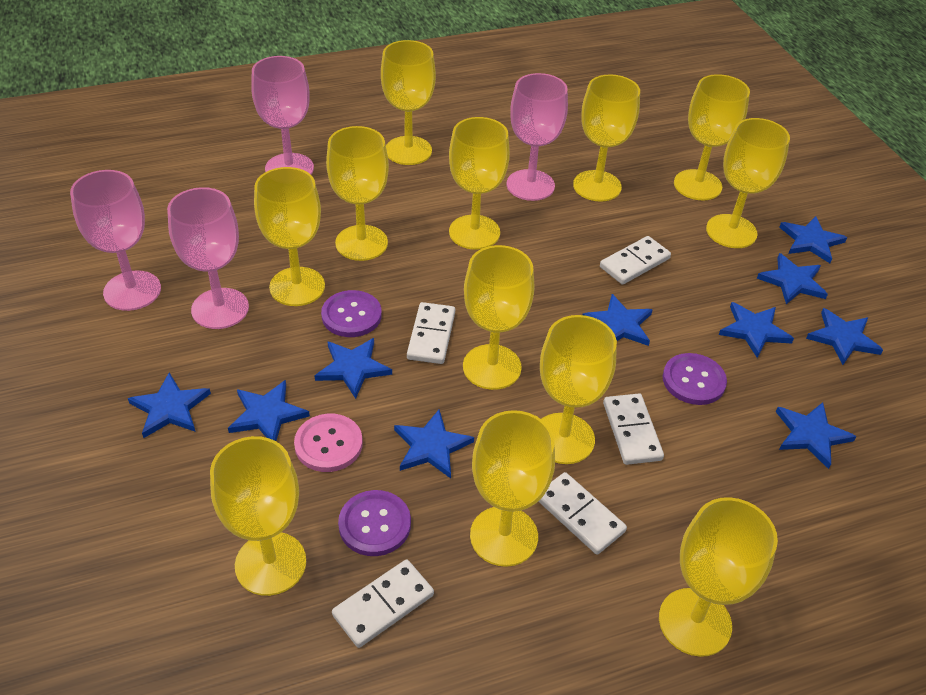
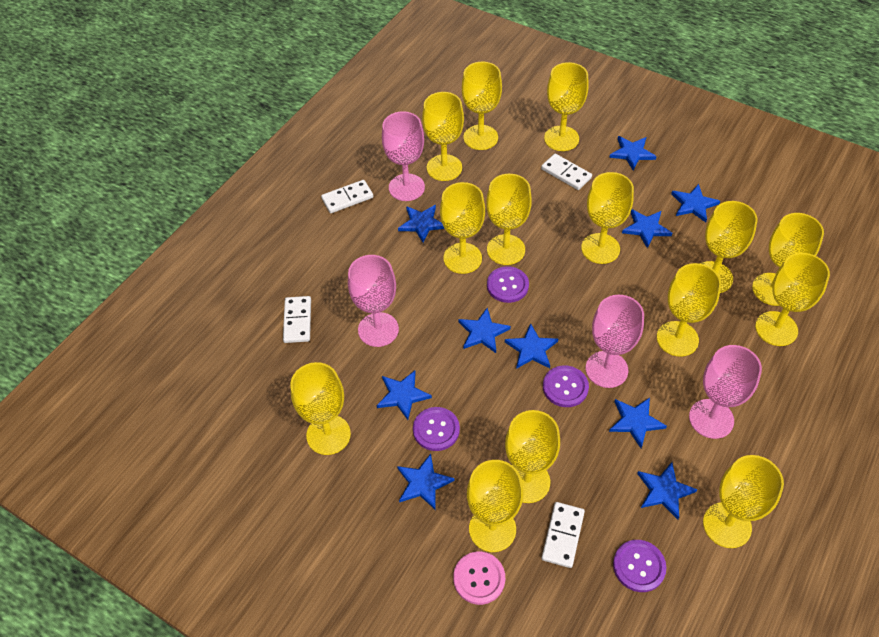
purple button: [321,290,382,337] [338,490,411,556] [663,353,727,405] = 3 -> [413,407,460,451] [487,266,529,303] [543,366,589,407] [613,540,667,592] = 4
white domino: [332,559,434,648] [407,302,455,364] [538,472,627,555] [600,236,671,285] [603,394,664,465] = 5 -> [283,296,311,343] [321,180,373,213] [541,154,592,190] [542,502,585,568] = 4
yellow goblet: [210,436,306,596] [254,167,325,306] [326,126,389,261] [381,40,436,165] [449,117,510,250] [463,245,535,390] [470,410,555,567] [540,315,617,464] [573,75,640,202] [659,497,778,657] [674,74,750,201] [706,118,790,248] = 12 -> [290,362,351,455] [422,92,464,181] [440,182,485,274] [462,62,502,150] [467,460,523,552] [486,174,532,265] [505,410,560,503] [544,62,589,151] [581,172,634,264] [657,263,721,357] [700,201,757,293] [703,455,784,548] [752,213,824,306] [755,253,830,346] = 14

